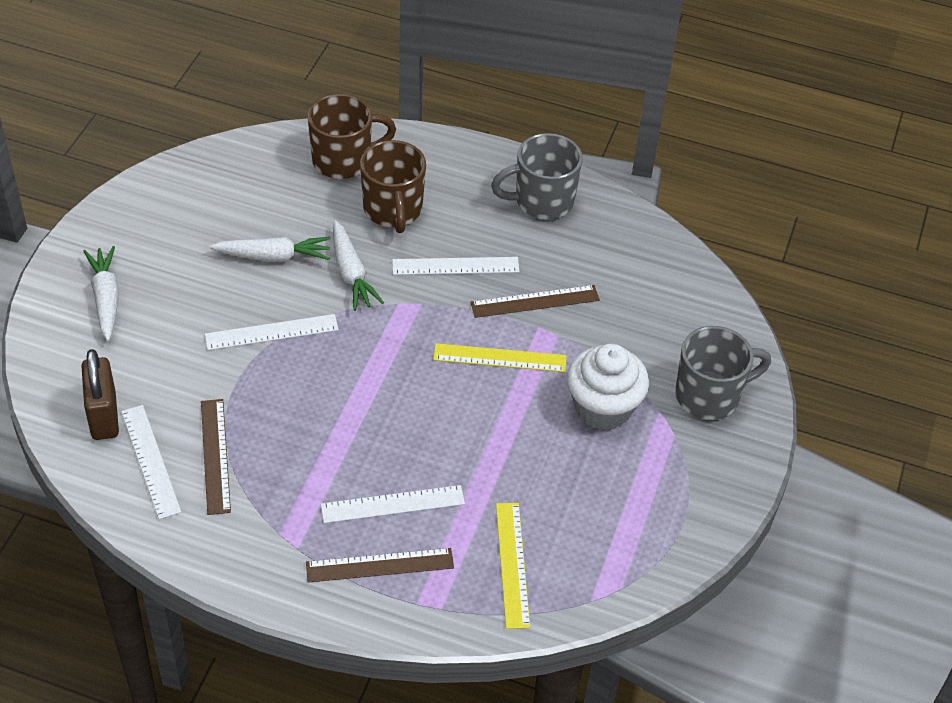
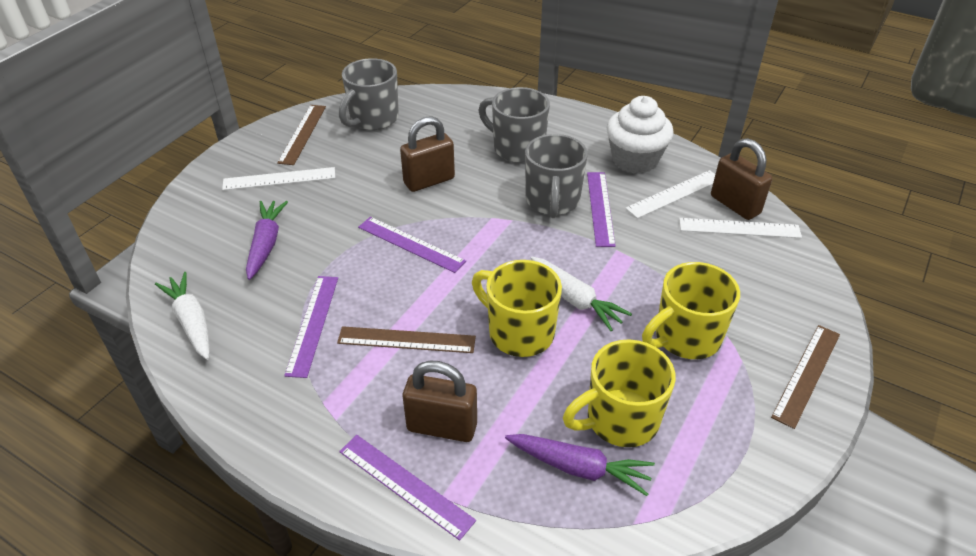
brown mug: [307,94,396,179] [360,140,426,233] = 2 -> none = 0
brown padlock: [81,349,119,440] = 1 -> [400,116,455,192] [403,361,477,442] [711,138,772,220] = 3
grey mug: [491,133,583,219] [675,326,771,420] = 2 -> [339,58,399,130] [479,87,550,163] [525,134,588,218] = 3
purple carrot: none = 0 -> [246,201,288,280] [505,434,655,496] = 2
purple ruler: none = 0 -> [284,276,338,378] [339,435,476,541] [358,217,466,273] [587,172,616,247] = 4
white carrot: [83,246,119,341] [209,237,331,262] [333,220,384,311] = 3 -> [155,272,210,360] [531,257,632,331] = 2
white ruler: [121,405,181,519] [205,314,339,350] [321,485,465,523] [392,257,519,275] = 4 -> [222,167,335,190] [625,170,715,219] [679,218,802,238] = 3
yellow mug: none = 0 -> [472,260,562,357] [563,339,676,447] [642,262,740,359] = 3
yellow ruler: [433,343,566,372] [496,503,530,629] = 2 -> none = 0

